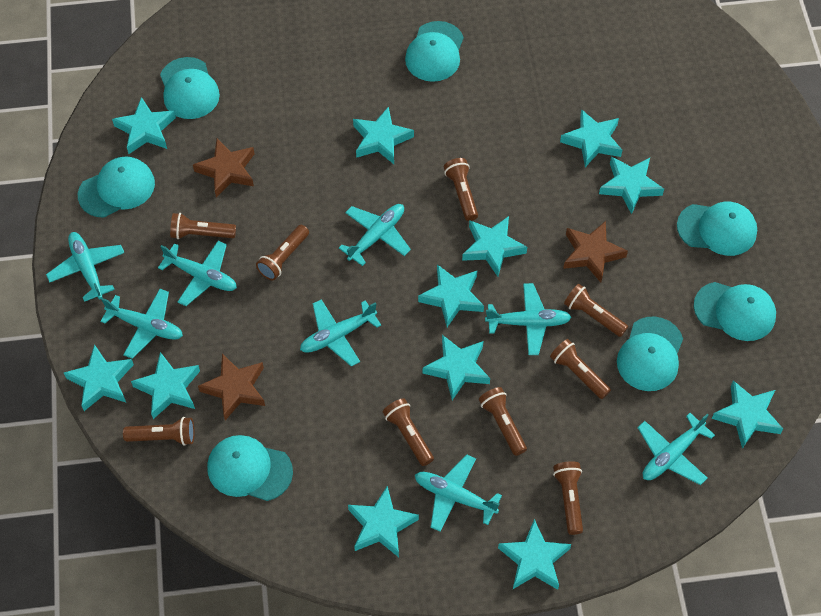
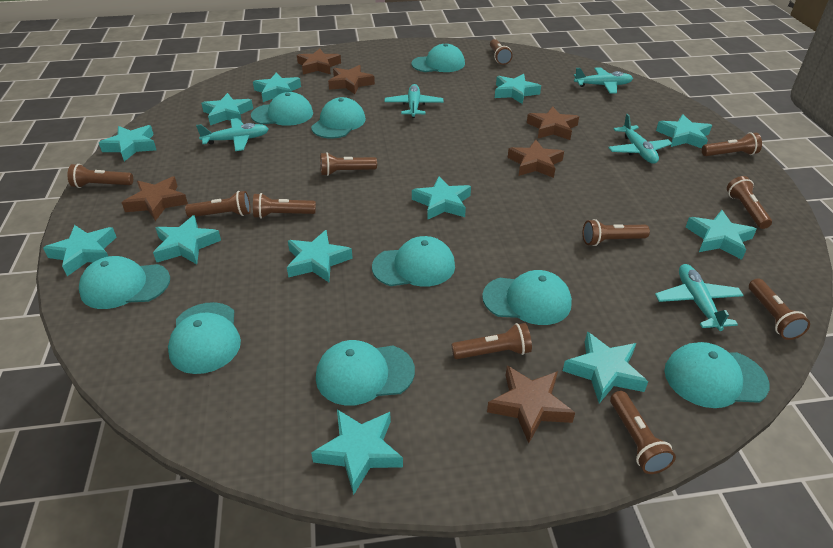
brown flashlight: [123,417,195,446] [170,213,236,239] [256,225,309,280] [383,398,434,466] [444,158,478,221] [479,387,527,456] [550,339,611,399] [553,461,583,535] [564,284,628,337] = 9 -> [68,164,133,188] [185,191,251,217] [253,193,316,219] [320,152,377,176] [451,323,532,359] [490,39,512,65] [583,219,650,246] [610,391,676,474] [702,132,762,156] [727,176,772,229] [749,278,810,340] = 11
brown star: [193,139,255,197] [198,354,265,420] [563,221,628,282] = 3 -> [121,176,188,221] [297,48,341,74] [328,65,375,94] [487,366,575,443] [508,140,564,178] [527,106,579,140] = 6
turquoise cap: [78,156,155,218] [160,57,220,119] [207,435,293,501] [405,21,464,82] [617,316,683,391] [677,202,757,256] [694,282,776,341] = 7 -> [79,256,170,309] [168,302,241,374] [251,92,313,126] [311,97,366,139] [316,340,415,406] [372,236,455,287] [411,44,465,72] [482,270,572,325] [664,342,770,408] = 9
turquoise plane: [46,232,124,302] [100,289,183,359] [158,241,237,306] [300,299,381,367] [339,204,411,266] [415,454,502,532] [485,283,571,355] [638,413,715,485] = 8 -> [196,118,269,151] [384,84,443,118] [574,67,633,94] [608,114,672,164] [655,264,744,331] = 5

